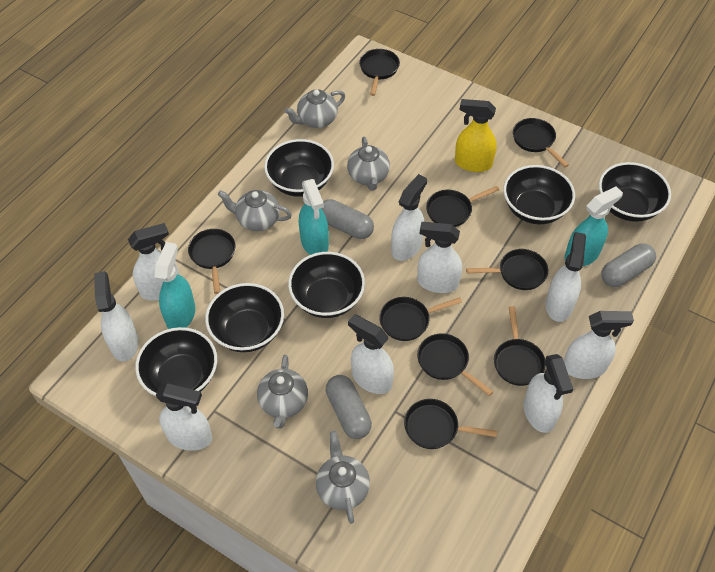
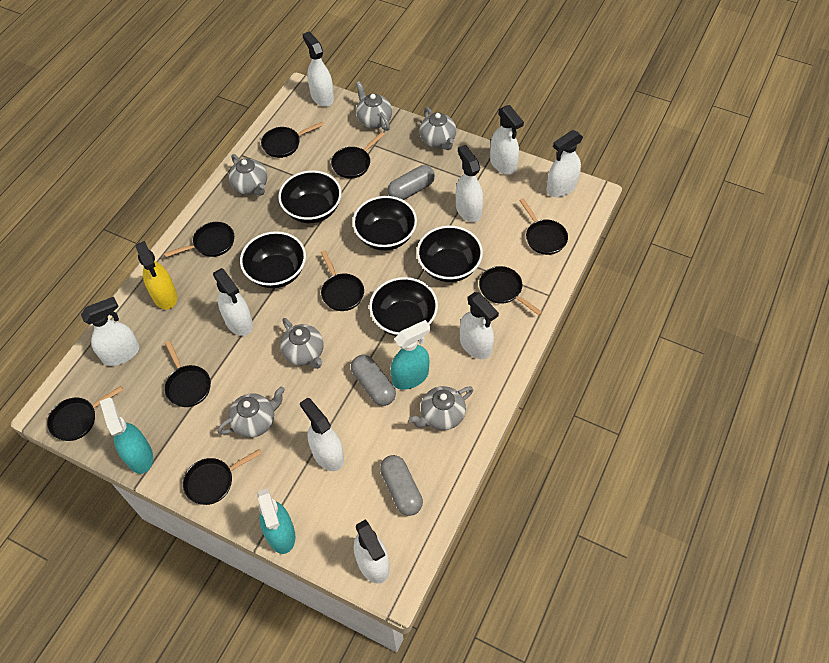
black bowl: [135,327,217,396] [205,283,284,352] [264,139,334,197] [288,252,365,318] [503,165,575,225] [599,162,671,222] = 6 -> [240,231,306,288] [278,170,342,223] [352,196,417,251] [369,277,438,336] [417,225,483,282] = 5
grey teapot: [218,190,292,231] [257,355,308,429] [284,89,345,128] [316,431,370,524] [347,137,390,191] = 5 -> [218,386,285,438] [229,154,267,196] [280,318,324,369] [356,81,392,131] [409,386,473,430] [419,107,456,150] = 6

